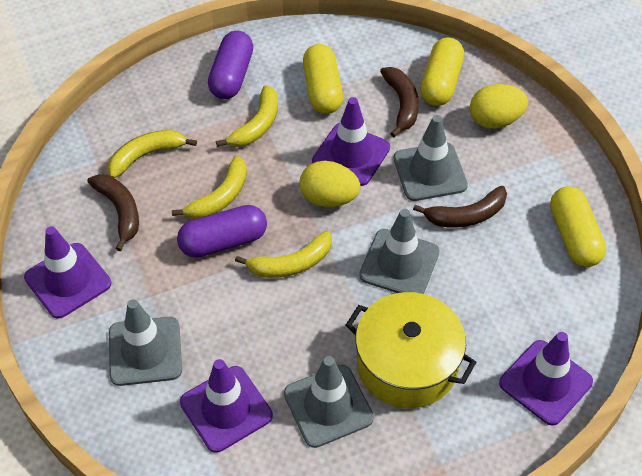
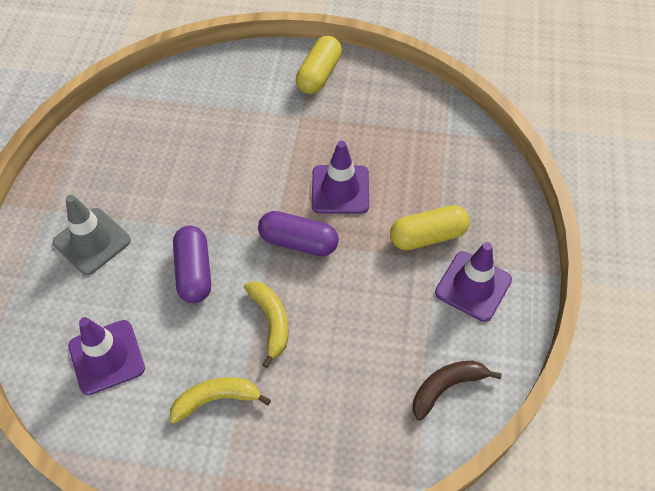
brown banana: [87,174,139,251] [380,67,419,137] [413,186,507,228] = 3 -> [413,361,502,421] = 1
grey traffic cone: [109,299,182,386] [284,356,374,448] [359,209,440,294] [394,115,468,201] = 4 -> [53,195,131,275] = 1
purple traffic cone: [24,226,111,319] [180,359,273,453] [312,97,390,186] [499,332,593,426] = 4 -> [69,317,145,395] [312,141,369,214] [435,242,512,322] = 3
yellow banana: [107,130,197,178] [172,156,247,219] [216,85,278,147] [235,231,332,278] = 4 -> [170,377,271,424] [244,281,288,368] = 2
yellow capsule: [303,44,343,114] [420,37,464,106] [550,186,606,267] = 3 -> [296,36,342,94] [390,205,470,250] = 2
yellow egg: [299,161,360,207] [470,84,528,129] = 2 -> none = 0
yellow pot: [346,292,476,408] = 1 -> none = 0

